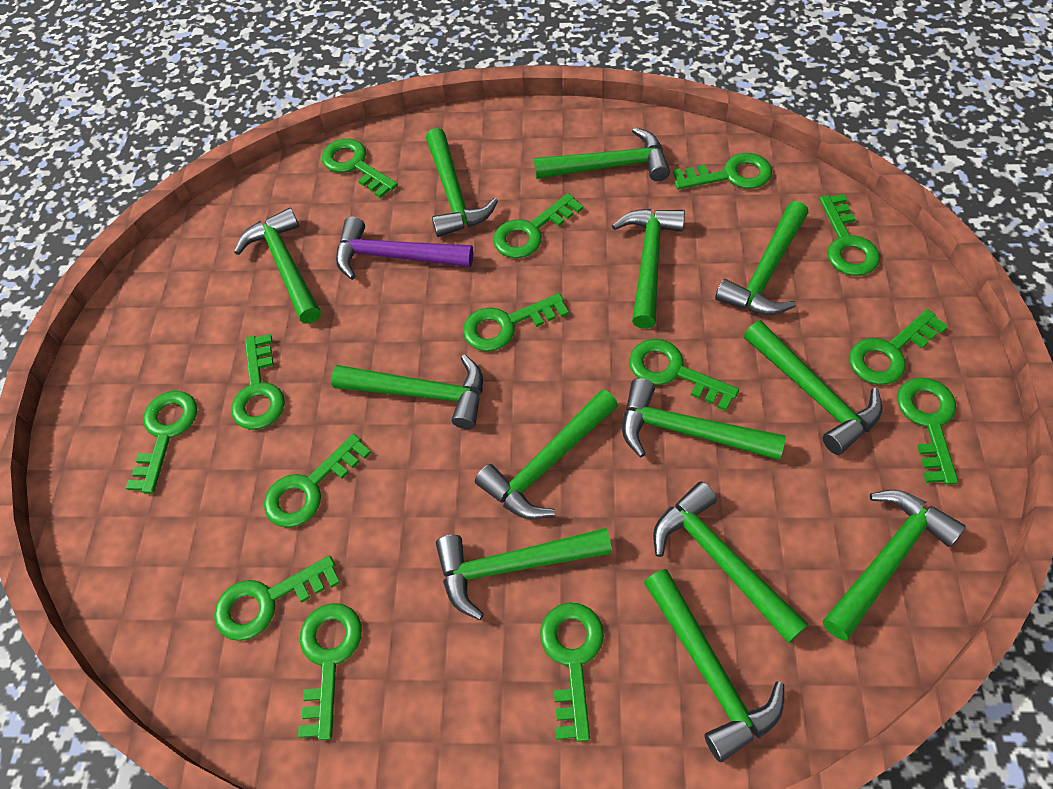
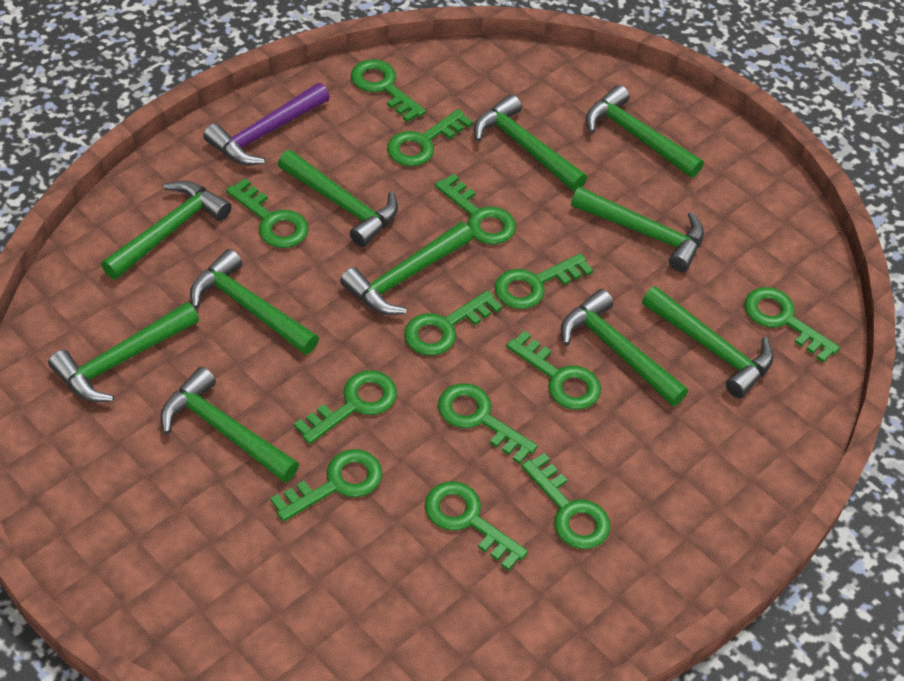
green hammer: [234,208,321,323] [331,354,483,429] [426,128,498,237] [436,528,612,620] [475,389,618,519] [534,127,670,181] [612,209,685,329] [622,378,785,460] [644,569,784,762] [653,482,808,643] [715,201,808,315] [744,321,882,455] [823,490,966,640] = 13 -> [48,302,199,402] [101,181,232,279] [160,367,299,483] [190,249,319,355] [278,150,398,247] [340,222,473,315] [474,94,587,191] [561,289,688,406] [571,187,704,272] [586,85,704,178] [642,286,774,398] = 11
green key: [126,391,197,494] [214,555,340,641] [231,334,285,430] [264,434,371,528] [298,603,362,740] [322,139,398,198] [463,293,569,351] [493,193,583,258] [540,603,604,742] [629,339,739,411] [673,153,772,189] [819,194,880,276] [849,309,948,385] [897,378,958,485] = 14 -> [226,178,308,248] [270,449,382,522] [294,370,397,444] [351,59,426,122] [387,109,473,166] [404,290,502,355] [425,481,528,571] [435,174,516,245] [438,383,538,464] [494,253,593,309] [506,331,601,410] [521,453,610,549] [745,287,840,363] = 13

